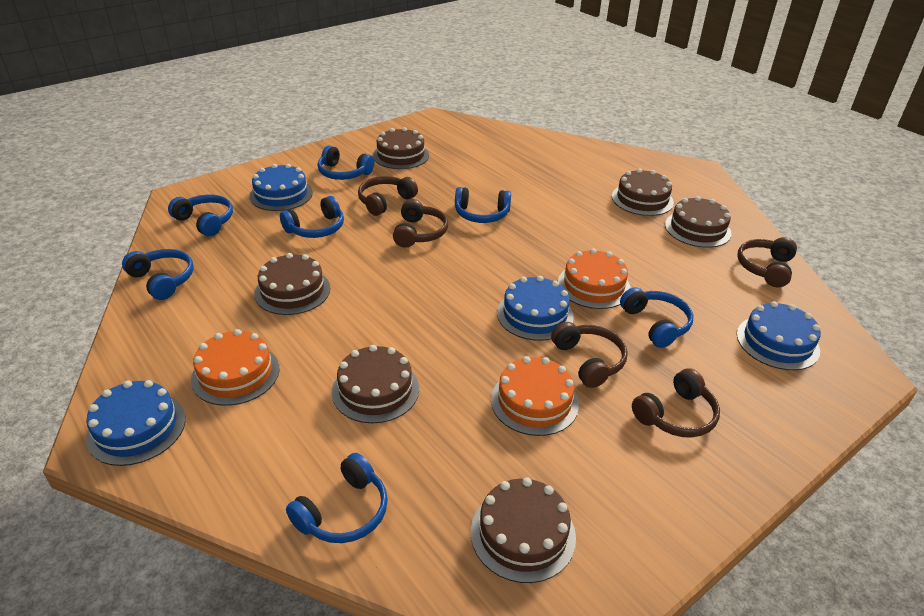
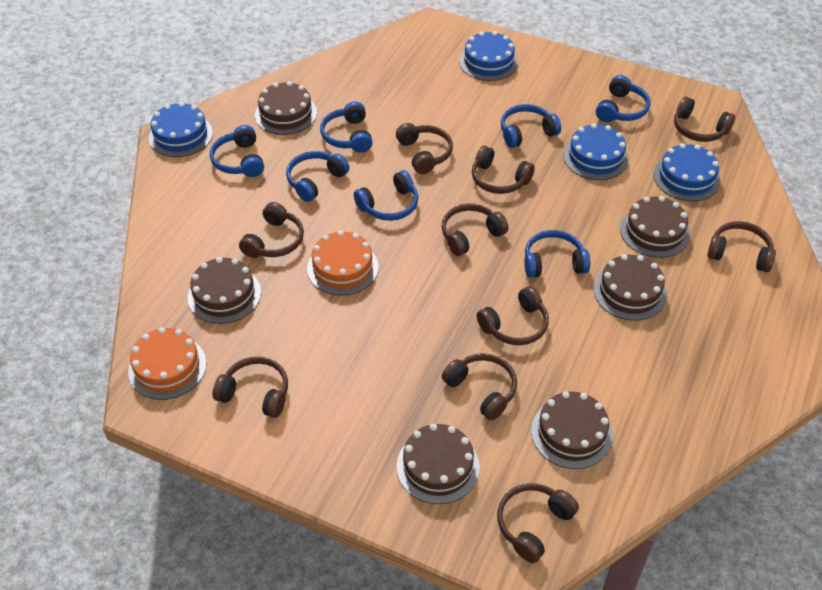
brown headphones: [358,176,418,216] [393,199,448,248] [551,322,628,388] [632,368,720,438] [737,237,797,287] = 5 -> [212,357,288,418] [239,202,304,258] [396,123,453,174] [442,203,508,256] [442,353,517,420] [472,146,535,194] [477,286,549,345] [497,483,579,563] [674,97,735,142] [707,221,776,272] = 10
orange cake: [191,329,280,406] [491,356,579,436] [558,248,631,309] = 3 -> [128,327,206,400] [307,230,379,295] = 2

